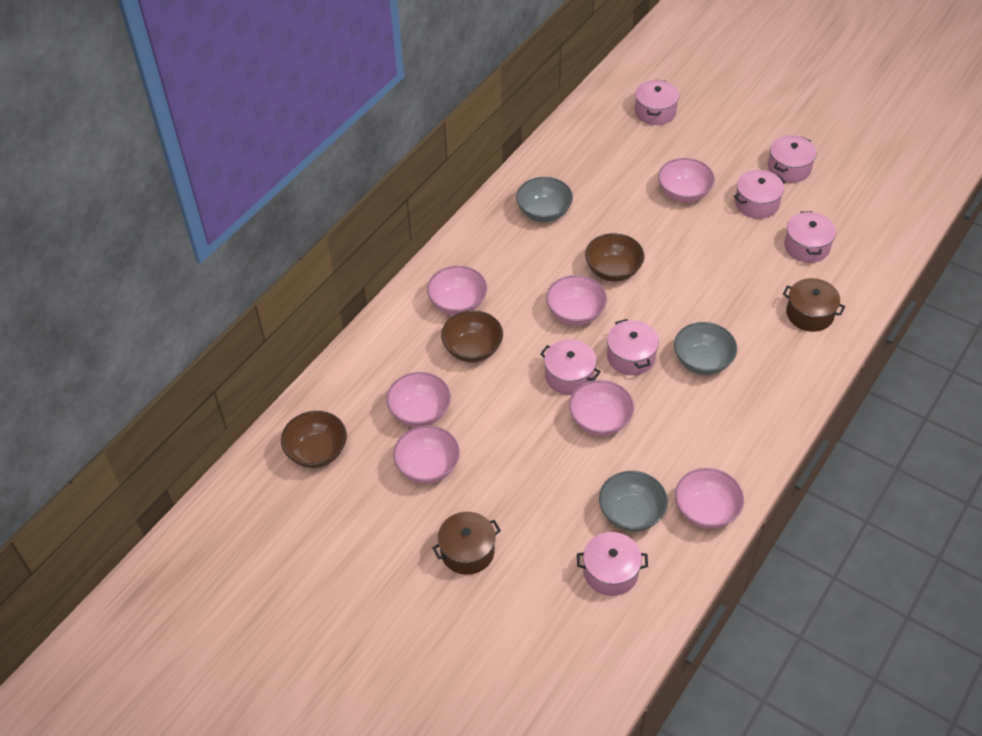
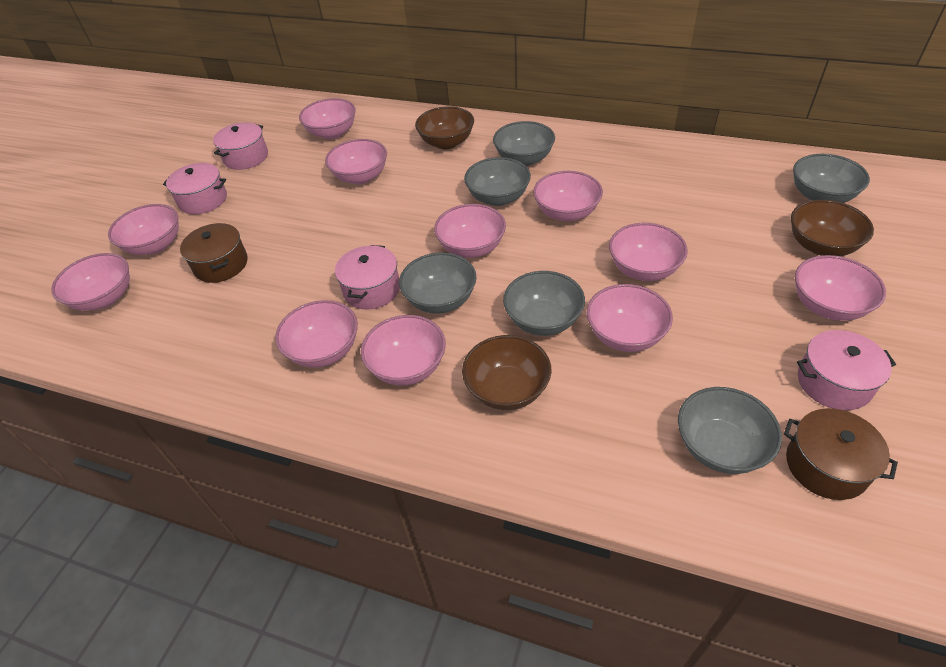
grey bowl: [516,177,573,222] [599,471,668,532] [674,322,737,375] = 3 -> [399,252,477,314] [464,157,531,206] [493,121,555,166] [503,271,585,336] [678,387,782,474] [793,154,870,203] = 6
pink bowl: [386,372,451,427] [393,425,460,484] [427,266,487,315] [546,275,607,326] [569,380,634,436] [658,158,715,203] [675,468,744,529] = 7 -> [51,253,130,311] [108,204,179,255] [275,300,358,368] [299,98,356,139] [325,139,387,184] [361,315,446,386] [434,204,506,258] [533,171,603,222] [587,284,673,352] [609,223,688,281] [795,255,886,321] = 11
pink pot: [540,339,601,395] [577,532,648,596] [607,319,659,375] [635,80,679,125] [734,170,786,219] [768,135,816,183] [784,211,836,263] = 7 -> [163,163,227,214] [213,122,268,170] [335,245,400,309] [797,330,896,410] = 4

